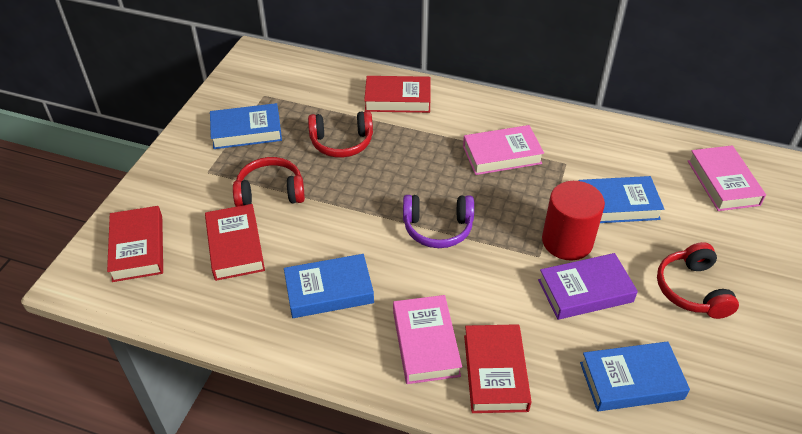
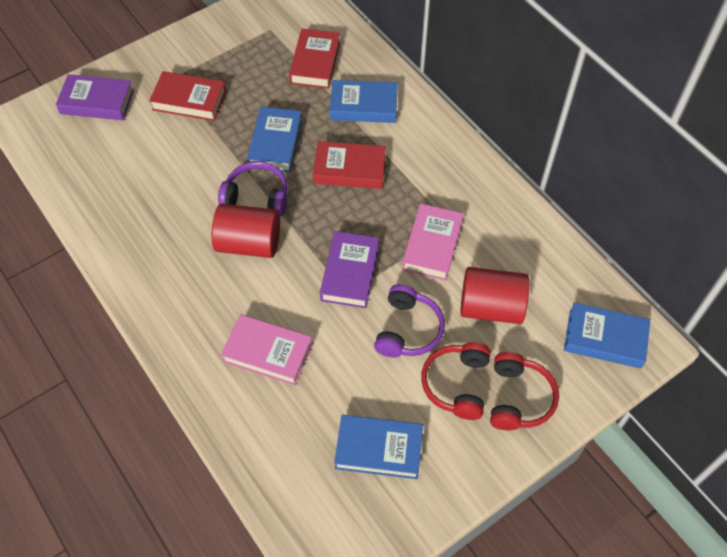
pink book: [393,295,462,384] [463,125,544,175] [688,145,766,211] = 3 -> [221,314,313,385] [402,204,464,281] = 2
purple book: [538,253,638,320] = 1 -> [56,74,134,120] [320,231,379,308] = 2
purple headphones: [403,195,474,248] = 1 -> [218,161,288,216] [374,284,445,358] = 2
red book: [107,206,163,282] [205,204,265,281] [364,76,431,113] [464,324,532,413] = 4 -> [149,71,226,121] [289,29,340,89] [313,141,386,189] = 3
red cylinder: [542,181,605,260] = 1 -> [212,204,280,258] [460,267,529,324] = 2
red headphones: [233,157,305,207] [308,111,373,158] [657,242,739,319] = 3 -> [421,342,491,420] [490,352,559,430] = 2

